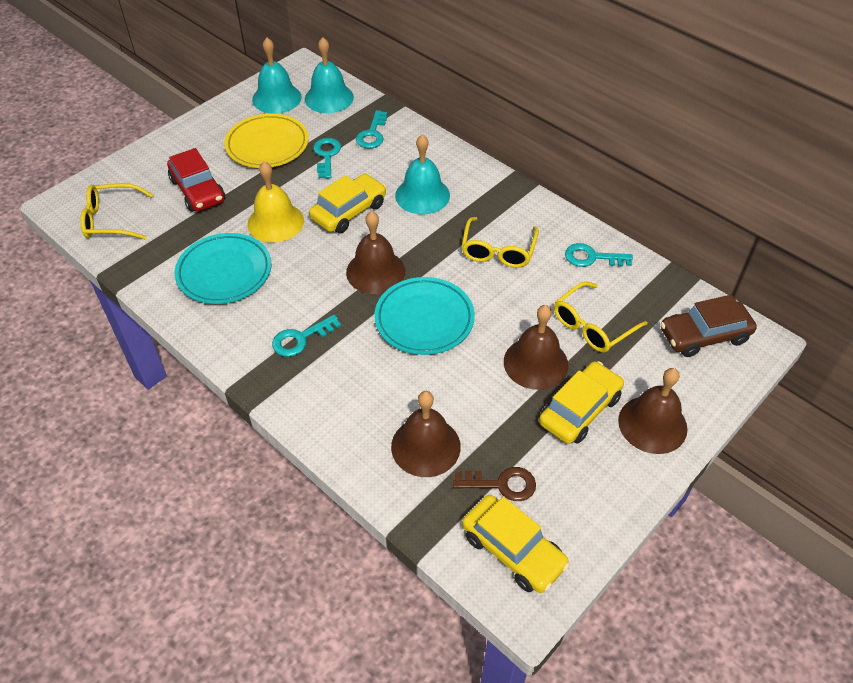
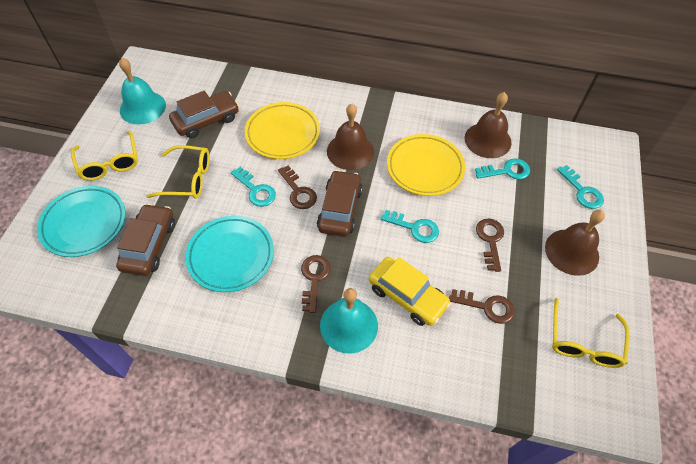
brown bell: [346,211,405,294] [391,391,461,477] [504,305,568,390] [618,368,687,454] = 4 -> [327,104,374,170] [465,92,512,158] [545,210,605,276] = 3
brown car: [660,295,757,357] = 1 -> [116,204,175,276] [169,91,239,138] [317,170,363,237] = 3
brown key: [453,467,536,501] = 1 -> [278,166,317,209] [301,255,331,313] [449,289,515,324] [476,219,504,272] = 4
red car: [167,148,225,212] = 1 -> none = 0
turquoise bell: [252,38,301,114] [305,37,354,113] [395,134,450,215] = 3 -> [119,58,166,125] [320,288,378,354] = 2
yellow bell: [247,161,304,243] = 1 -> none = 0
yellow car: [309,174,386,233] [462,495,570,593] [539,361,624,444] = 3 -> [369,257,451,326] = 1
yellow plate: [224,114,309,168] = 1 -> [245,102,320,159] [387,134,465,196] = 2

